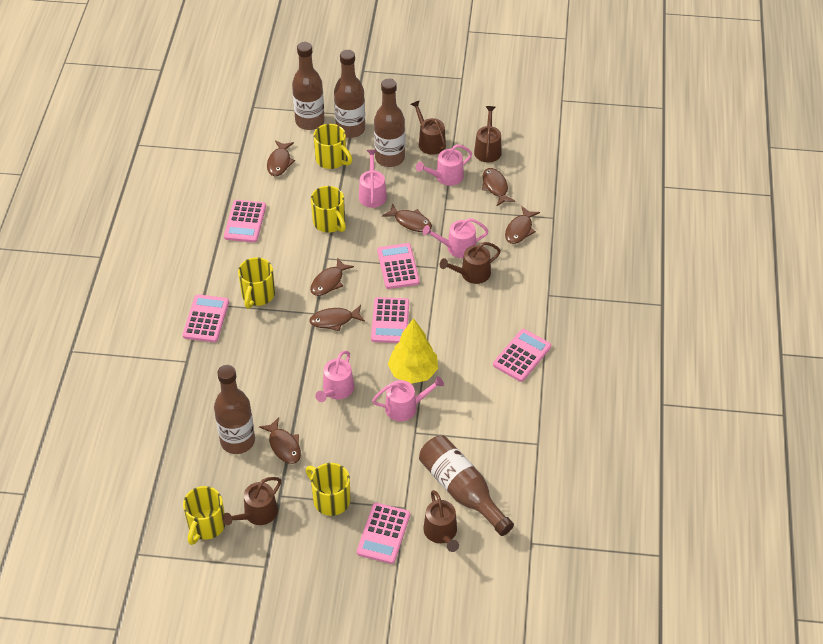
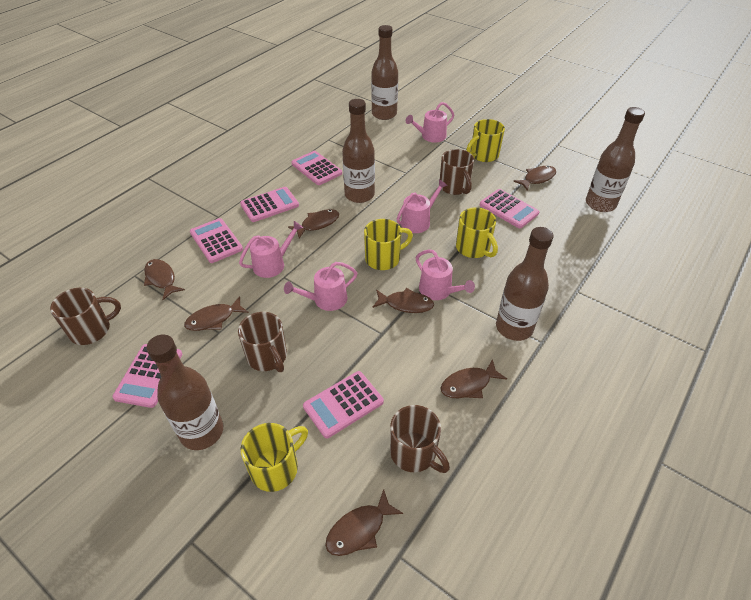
brown mug: none = 0 -> [50,288,121,345] [238,312,287,372] [390,405,450,473] [440,149,474,195] = 4
brown watering can: [222,477,281,525] [411,100,446,155] [423,490,459,552] [440,242,501,284] [474,106,502,163] = 5 -> none = 0
yellow mug: [183,486,226,545] [238,257,275,309] [306,463,350,516] [311,186,346,233] [313,124,352,169] = 5 -> [241,423,308,492] [364,219,413,270] [456,208,498,258] [466,119,505,162] = 4
yellow tree: [388,318,438,384] = 1 -> none = 0

